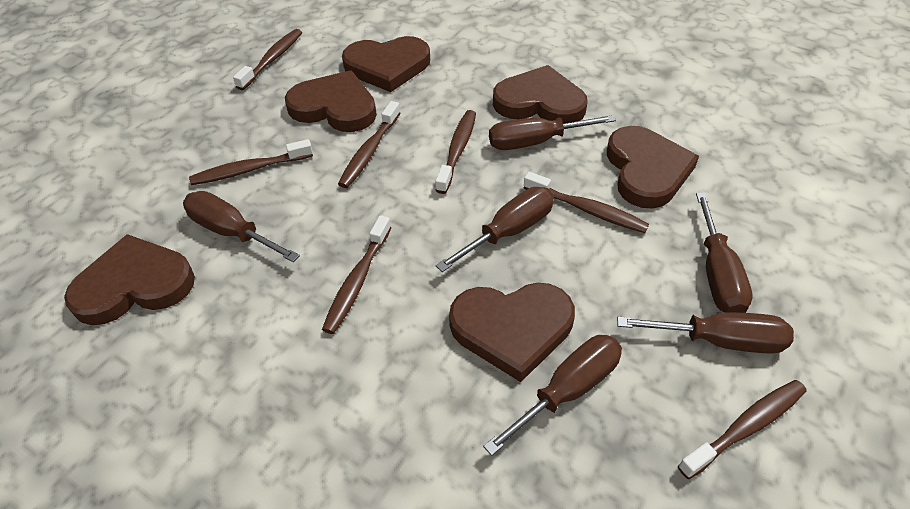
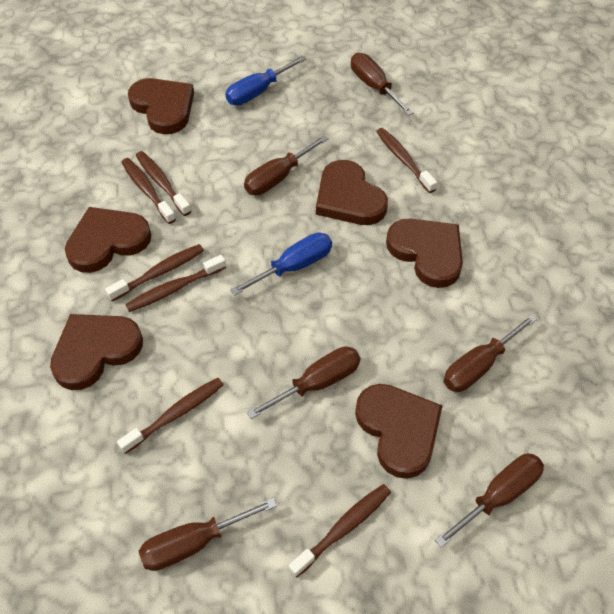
blue screwdriver: none = 0 -> [225,55,307,105] [230,232,332,296] = 2

